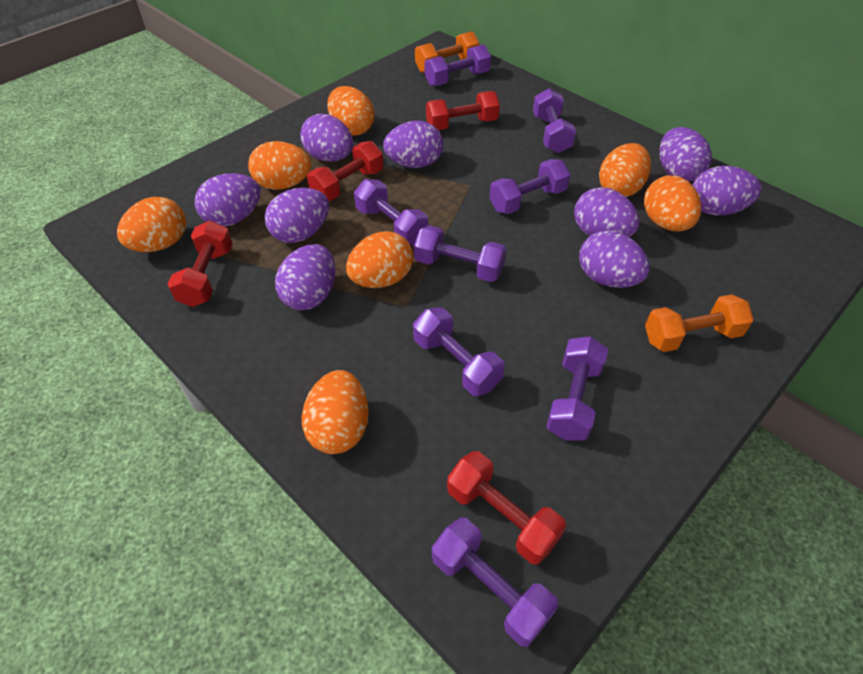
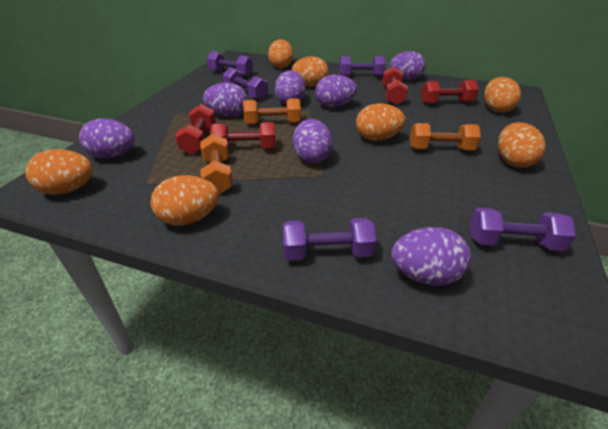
orange dumbbell: [415,31,479,73] [645,294,754,352] = 2 -> [200,134,233,194] [243,98,301,124] [410,123,481,150] = 3
purple dumbbell: [354,179,428,245] [413,307,505,396] [414,225,506,282] [424,44,491,87] [432,518,559,647] [489,159,570,214] [533,88,576,153] [546,336,608,441] = 8 -> [207,51,253,76] [223,67,268,100] [283,218,377,261] [339,56,386,77] [470,208,576,251] = 5
purple egg: [195,173,261,227] [265,188,329,243] [275,244,336,310] [300,114,353,162] [383,121,443,168] [574,187,639,237] [579,230,650,288] [659,127,712,182] [693,166,761,215] = 9 -> [79,118,135,159] [203,82,248,117] [275,70,305,104] [293,119,333,164] [315,75,357,108] [389,51,426,80] [391,227,471,286] = 7

